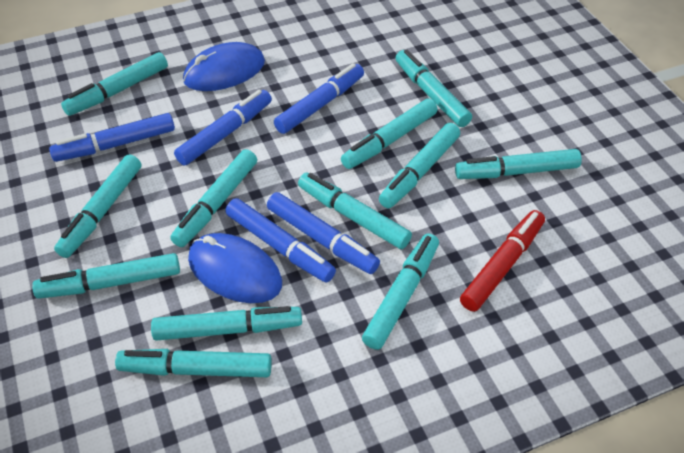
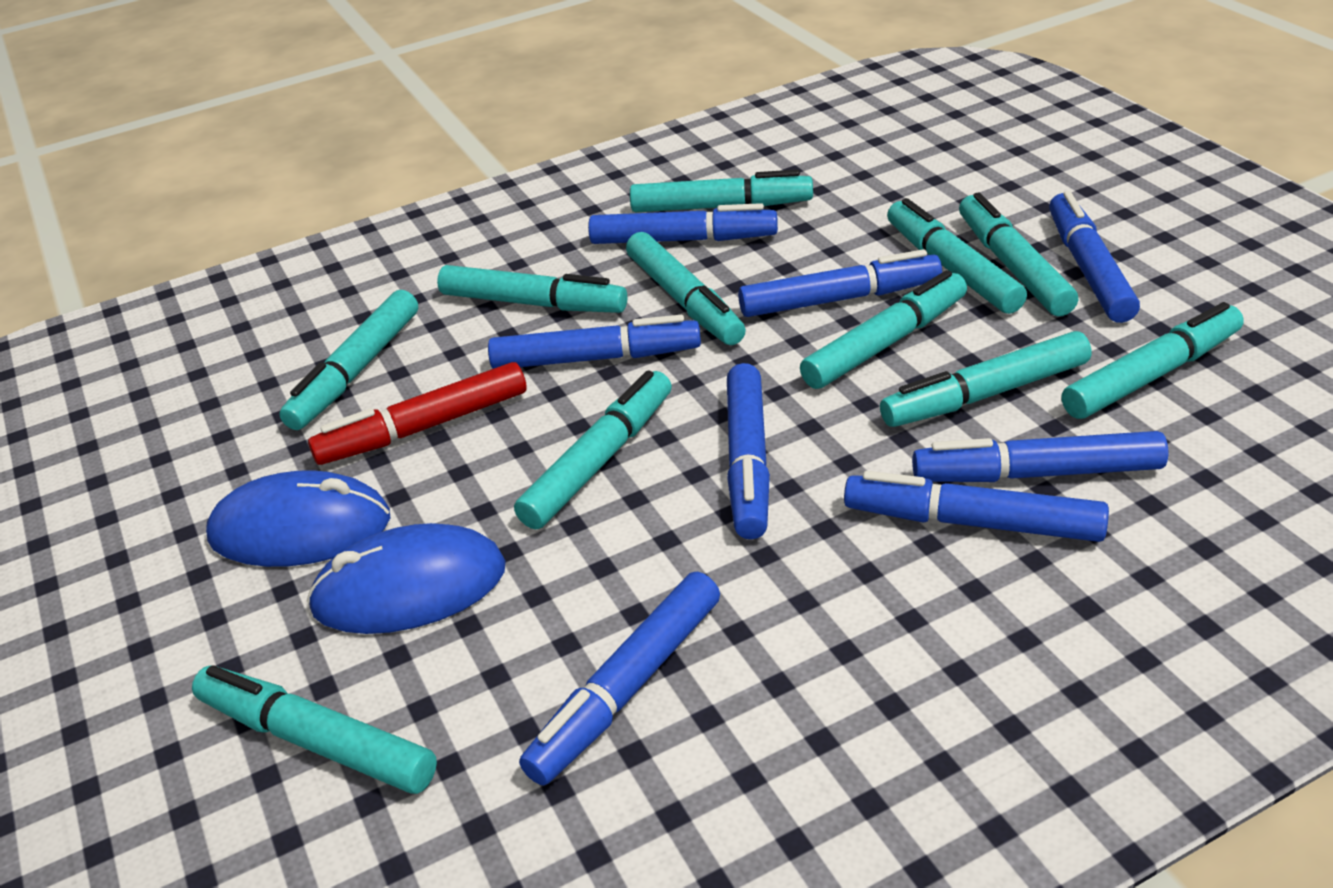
blue marker: [49,113,175,162] [174,90,272,165] [226,198,336,283] [267,192,380,274] [274,63,364,134] = 5 -> [488,315,701,369] [519,572,720,785] [588,203,778,244] [727,363,770,539] [738,249,942,317] [844,471,1109,542] [912,431,1168,482] [1049,191,1140,323] = 8
turquoise marker: [32,253,180,299] [54,155,141,258] [61,52,168,116] [115,349,272,377] [151,306,302,341] [170,149,257,247] [298,173,412,249] [341,99,438,169] [362,233,439,350] [379,123,460,208] [395,50,472,127] [455,149,582,179] = 12 -> [192,665,437,794] [279,290,418,430] [437,265,627,313] [514,371,672,530] [626,232,746,345] [630,170,813,212] [800,270,967,389] [880,331,1091,427] [887,198,1027,314] [959,192,1078,316] [1061,302,1244,419] = 11

